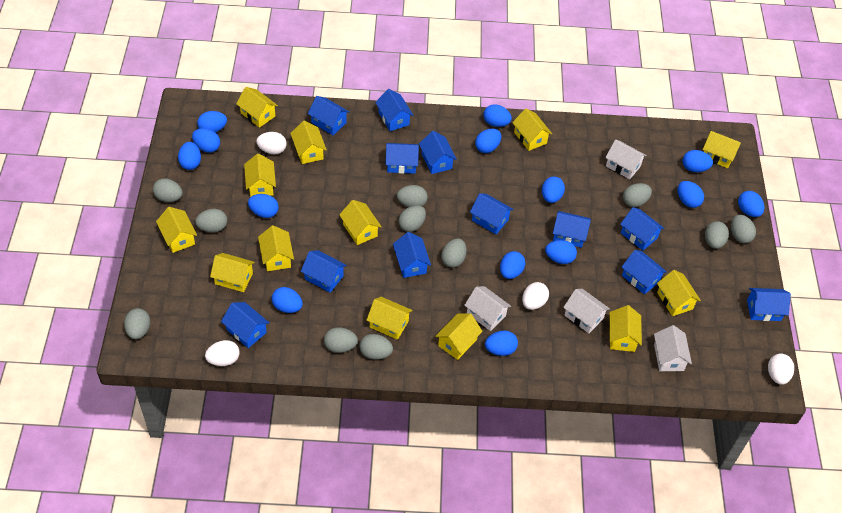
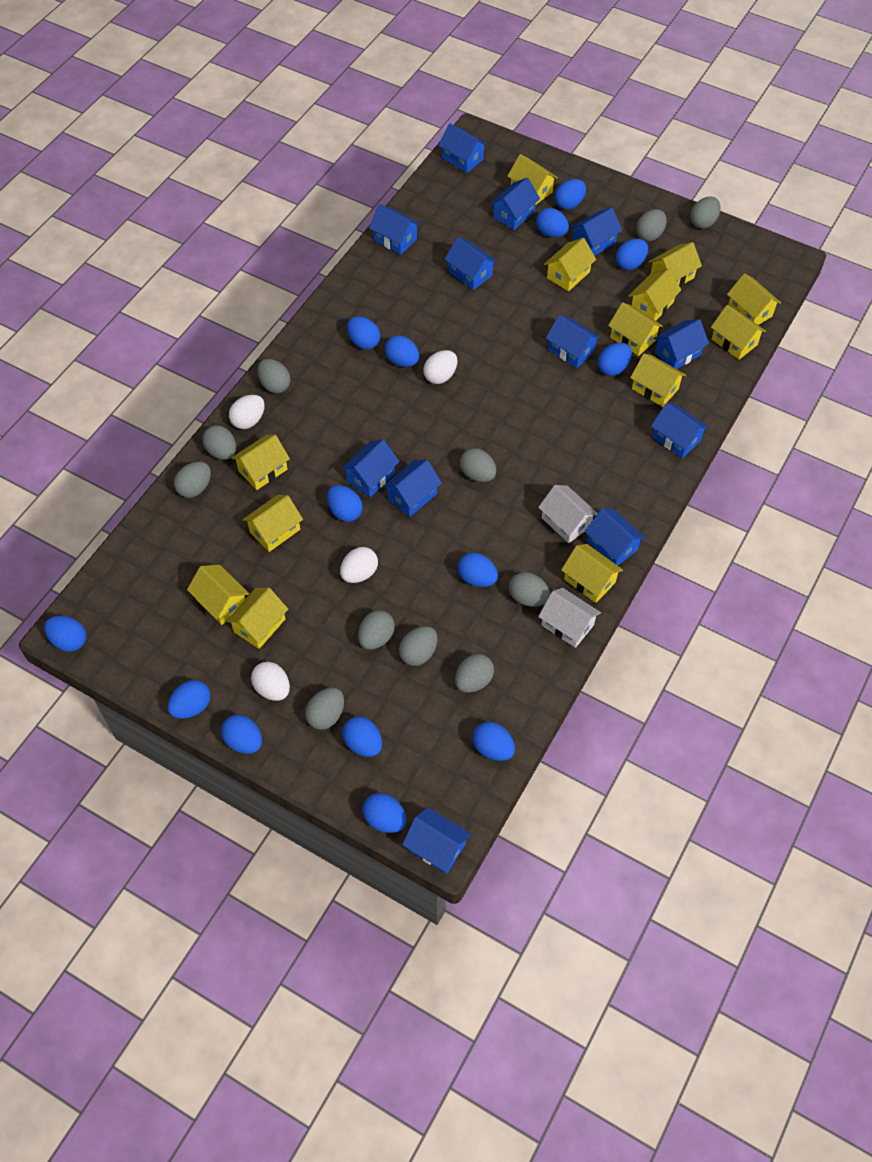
white house: [464,286,511,331] [563,289,610,333] [605,140,647,179] [654,325,692,371] = 4 -> [538,485,598,543] [538,588,601,648] = 2

